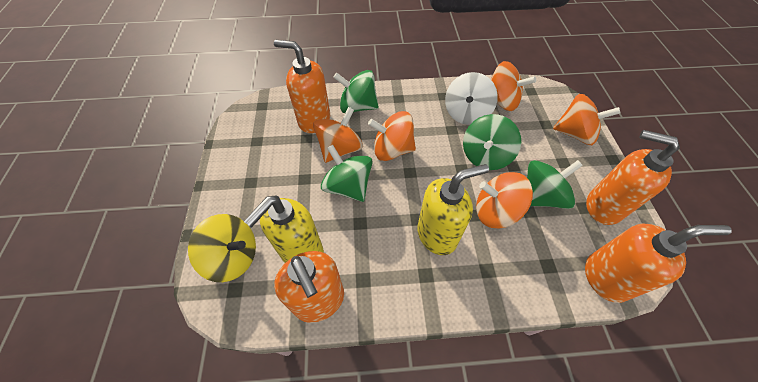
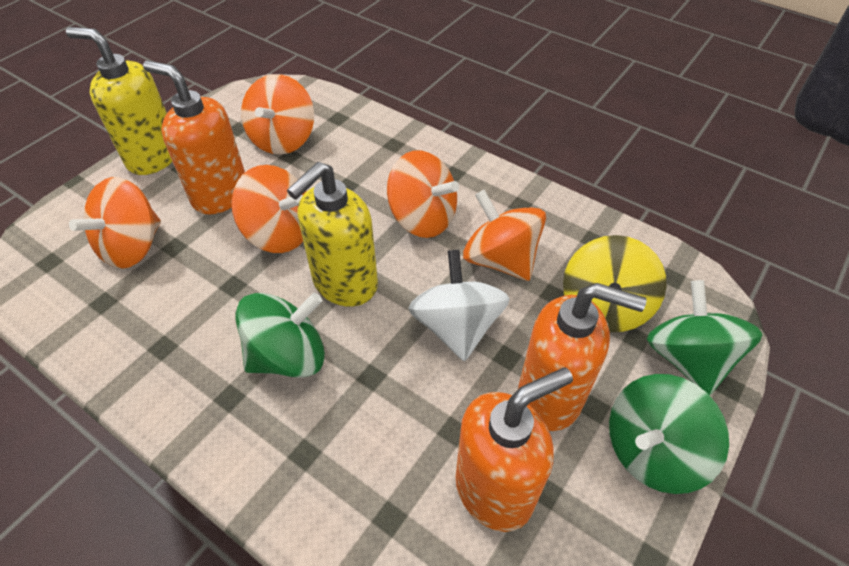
green spinning top: [321,145,373,202] [333,70,379,113] [463,114,521,170] [527,160,583,209] = 4 -> [236,293,325,378] [609,374,729,494] [647,280,762,395] = 3
orange soap dispenser: [274,40,330,133] [274,251,344,323] [585,224,732,303] [586,130,680,225] = 4 -> [143,60,245,214] [456,368,573,532] [518,283,647,431] = 3

